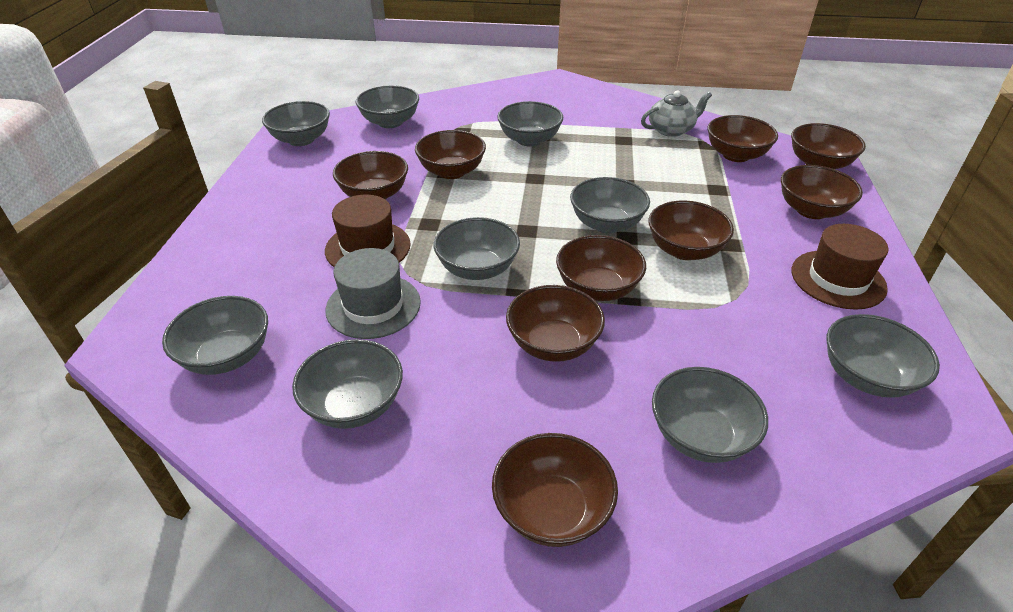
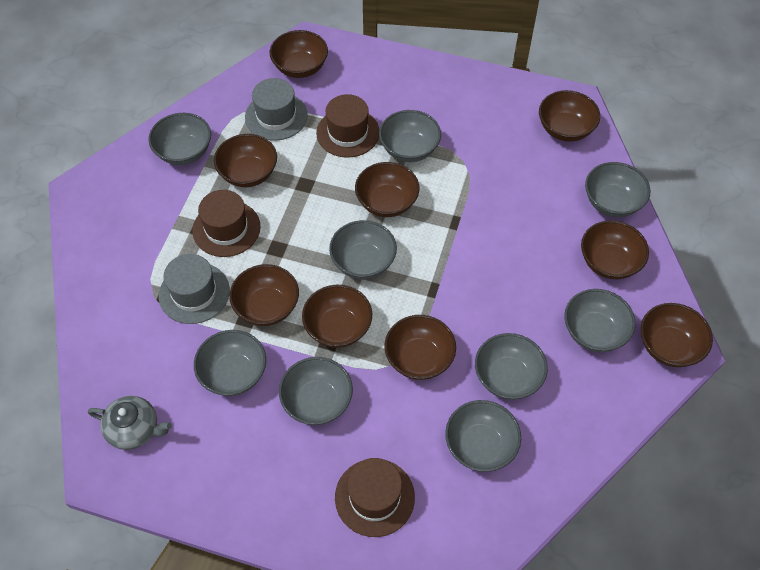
brown hat: [325,195,411,267] [791,224,889,310] = 2 -> [193,190,261,257] [316,94,379,158] [335,458,415,537] = 3
grey hat: [325,248,421,339] = 1 -> [159,254,230,324] [245,78,308,141] = 2

